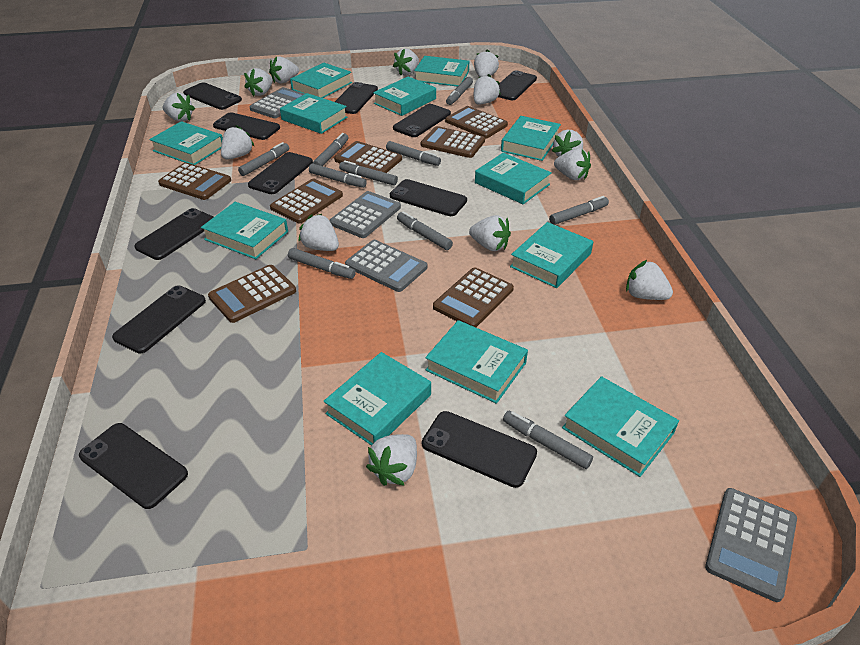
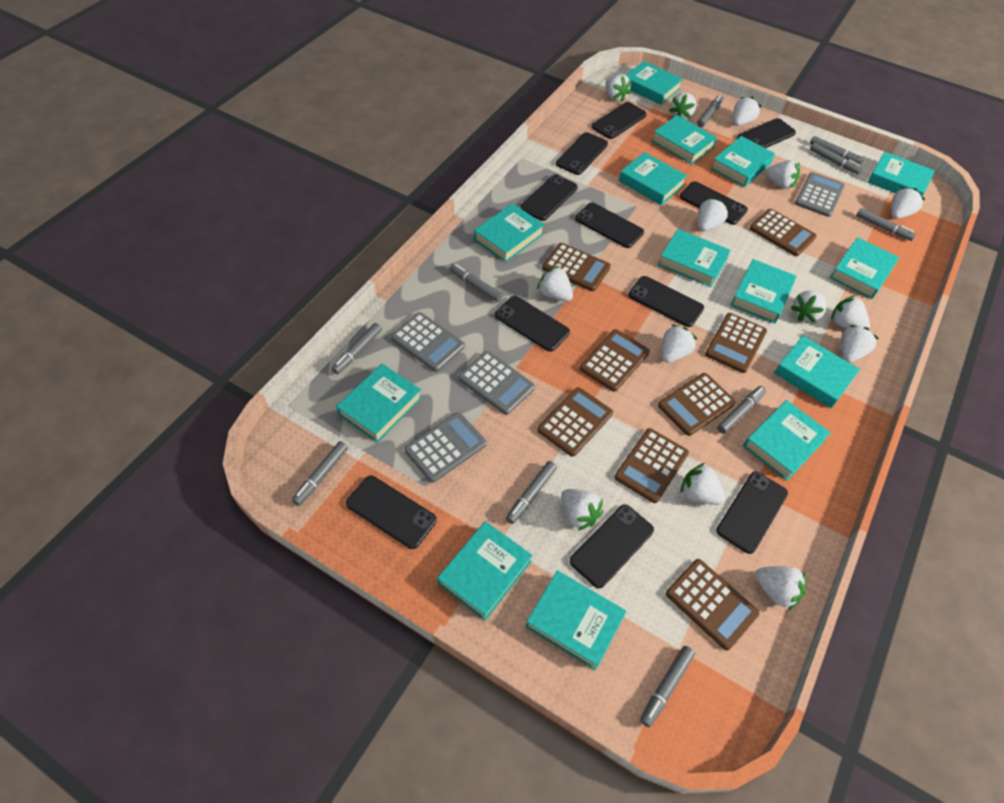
brown calculator: [158,163,231,200] [208,265,296,323] [270,179,343,223] [334,141,402,173] [421,126,485,158] [433,267,514,327] [445,106,508,138] = 7 -> [537,387,613,457] [542,243,611,291] [580,329,650,392] [615,428,689,503] [658,373,736,436] [666,559,759,650] [705,313,767,373] [750,209,817,256] = 8
turquoise book: [149,121,223,165] [201,202,288,259] [280,93,348,134] [290,63,352,98] [323,352,431,446] [373,77,436,116] [414,56,469,87] [425,320,528,404] [475,153,552,204] [501,116,561,161] [510,222,593,288] [562,376,679,477] = 12 -> [336,364,422,443] [437,521,533,621] [474,203,544,263] [526,570,626,670] [619,152,687,205] [626,61,683,105] [652,115,717,165] [658,229,731,287] [711,136,775,187] [731,259,797,323] [743,400,831,481] [774,336,860,408] [830,237,899,299] [868,152,935,196] = 14
white strawberry: [163,93,195,122] [221,125,254,159] [244,68,273,96] [269,56,299,84] [298,214,339,251] [366,434,417,486] [393,49,419,75] [469,215,511,251] [474,49,499,77] [474,74,500,105] [552,130,583,157] [554,148,591,180] [626,260,673,300] = 13 -> [537,266,573,301] [561,489,603,531] [605,74,632,102] [662,324,697,363] [669,92,696,119] [680,463,725,505] [698,198,729,231] [733,96,761,126] [755,566,806,611] [765,160,800,189] [790,290,827,323] [831,295,870,328] [841,325,879,363] [891,187,925,219] = 14

